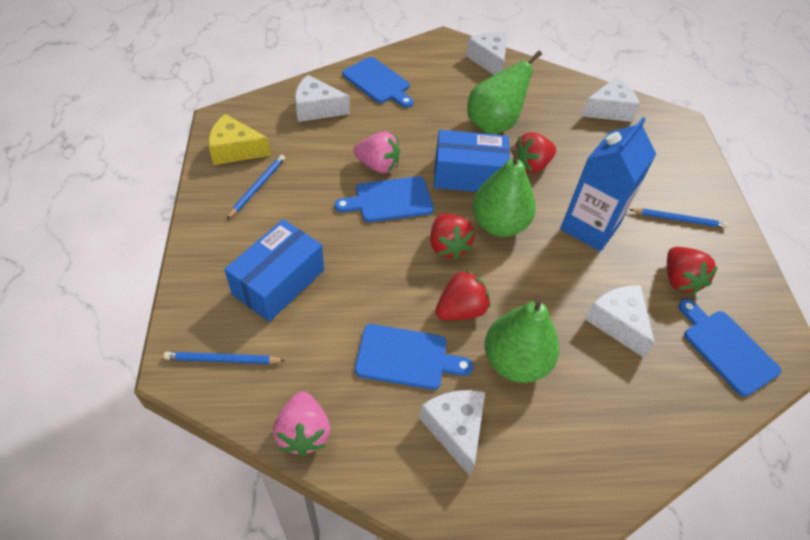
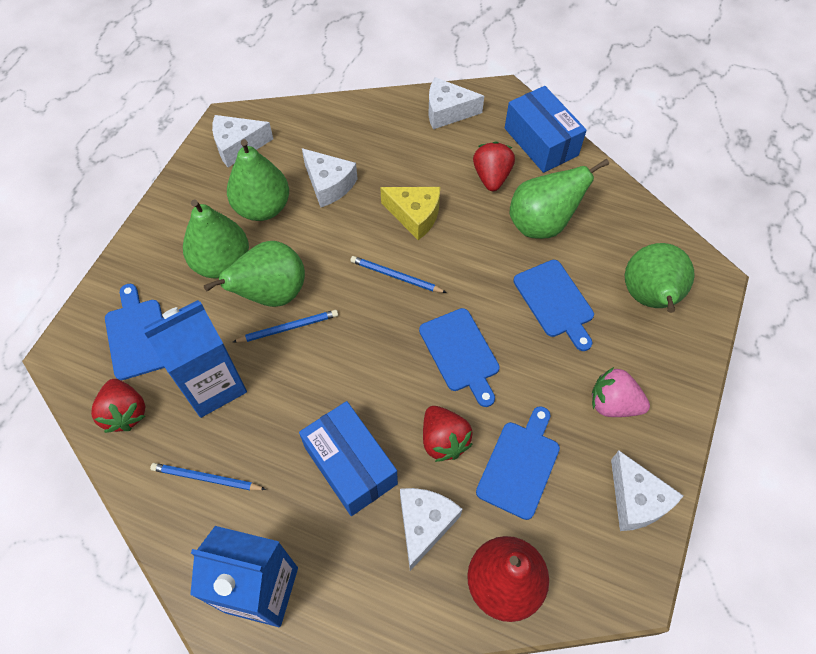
blue carton: [560,117,656,251] = 1 -> [143,300,247,418] [190,526,298,627] = 2
green pear: [467,51,542,134] [472,146,536,237] [485,295,559,383] = 3 -> [183,199,249,279] [204,241,305,307] [227,139,289,221] [510,159,609,239] [625,243,695,313] = 5
pink strawberry: [273,392,330,456] [353,132,400,173] = 2 -> [592,367,650,417] = 1
red pear: none = 0 -> [467,536,549,622] = 1
red strawberry: [430,213,475,260] [435,270,490,320] [515,132,556,173] [667,247,718,295] = 4 -> [91,379,146,433] [423,406,473,462] [473,142,515,191] = 3

